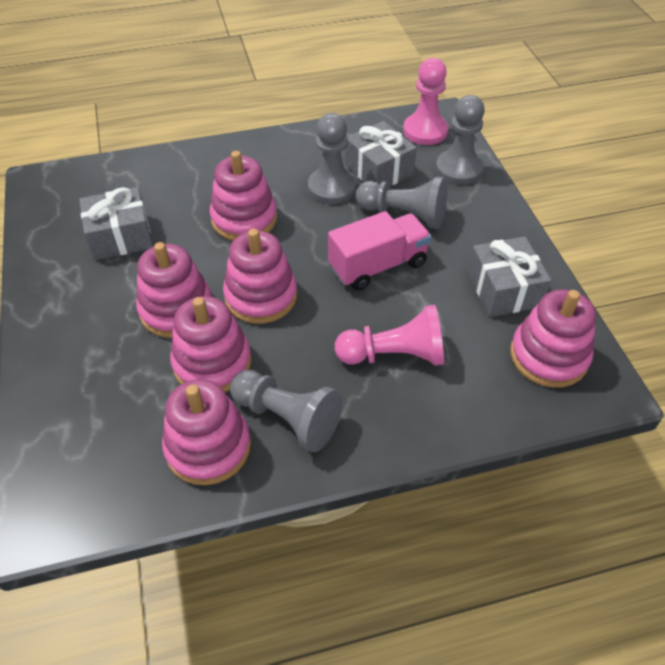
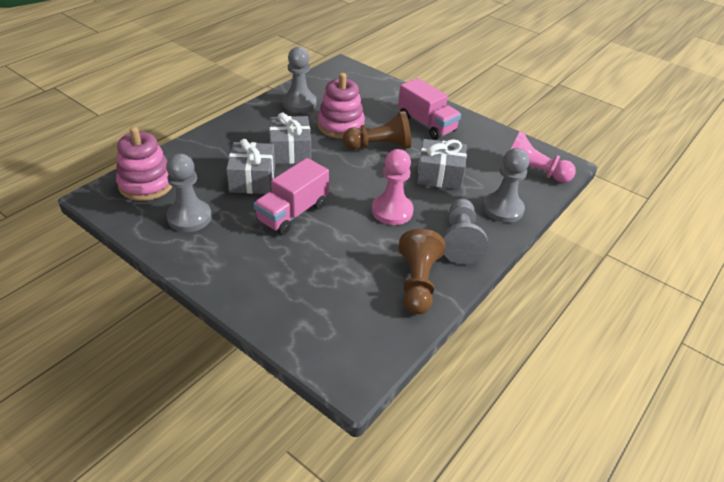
brown pawn: none = 0 -> [343,111,411,150] [399,229,445,314] = 2
pink stacking toy: [136,242,212,338] [162,379,251,485] [170,296,251,392] [210,151,277,241] [223,229,297,324] [510,289,596,388] = 6 -> [116,127,173,201] [318,73,365,139] = 2
pink truck: [328,211,431,291] = 1 -> [254,158,329,235] [398,78,461,140] = 2

